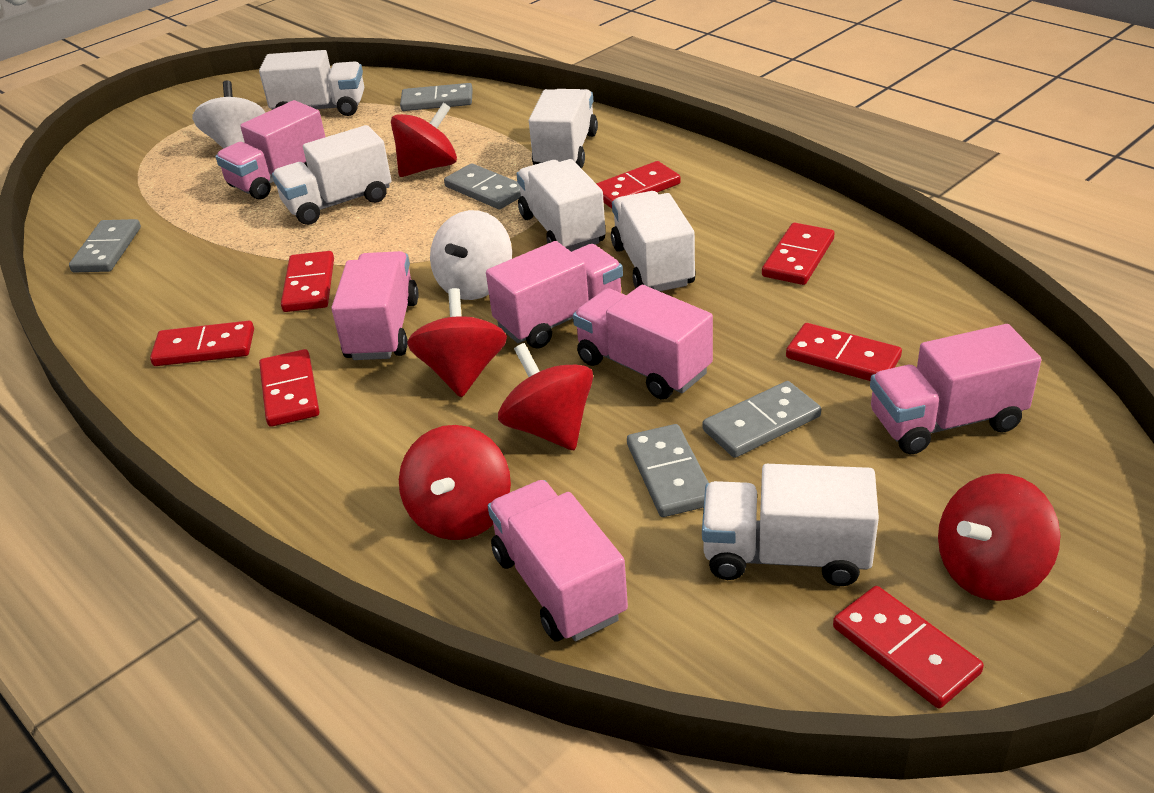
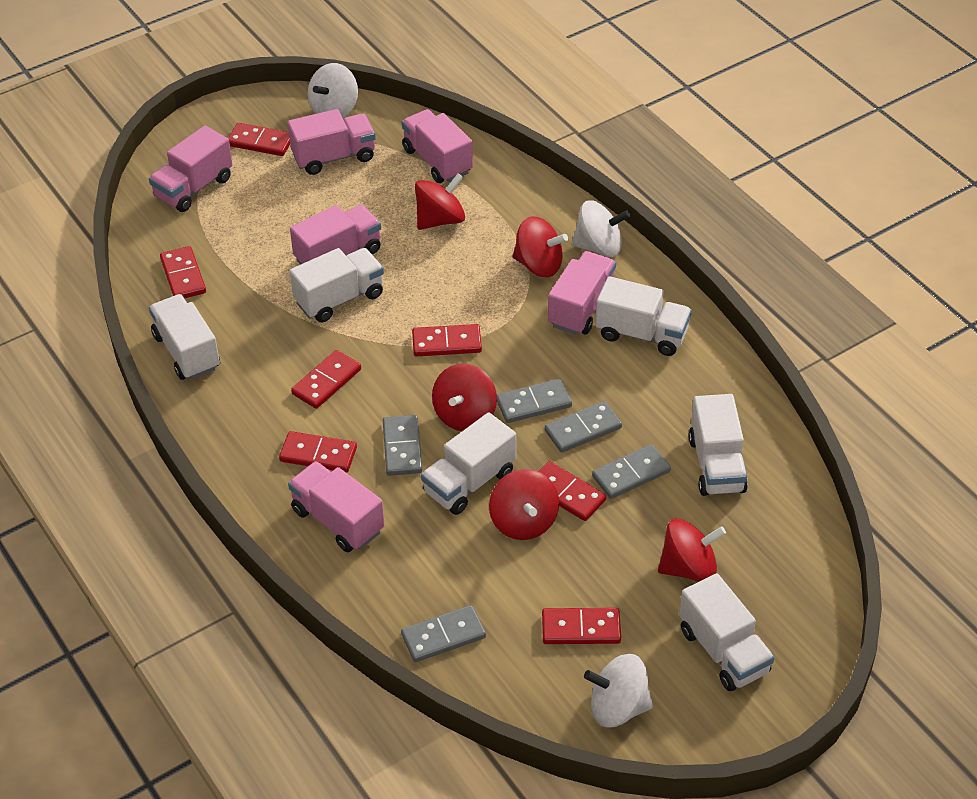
white spinning top: [192,80,266,149] [430,210,512,300] = 2 -> [308,63,358,118] [572,200,630,257] [584,654,653,728] = 3

